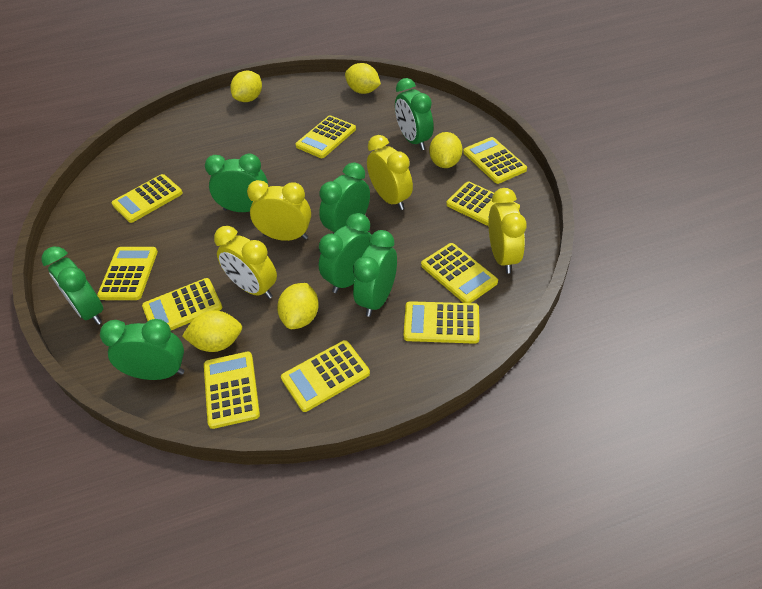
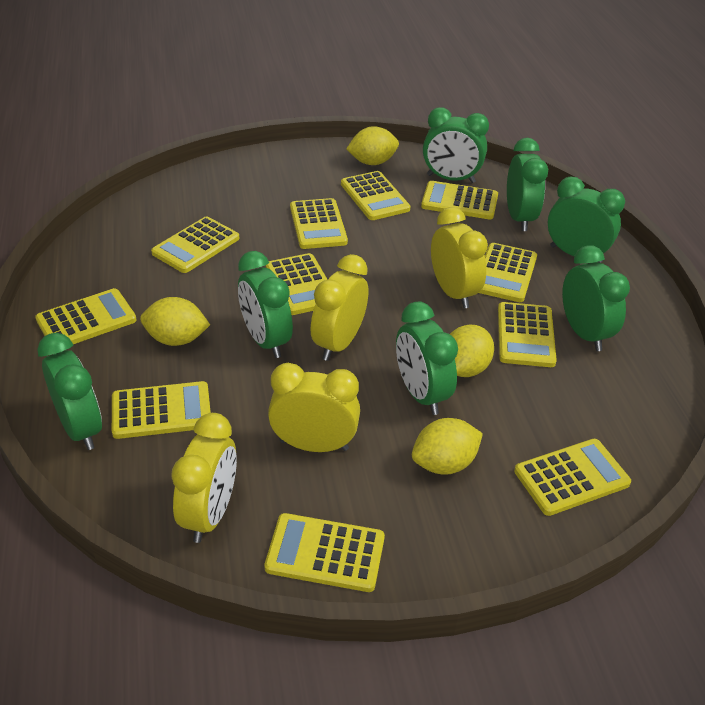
yellow calculator: [97,247,158,300] [112,174,183,223] [142,278,222,330] [204,352,260,429] [281,340,370,412] [296,115,356,158] [404,301,480,344] [421,243,498,303] [446,182,520,226] [463,137,527,184] = 10 -> [35,288,137,344] [112,381,211,439] [151,216,239,273] [264,513,385,592] [266,253,328,315] [290,198,348,249] [341,171,411,220] [421,181,498,219] [479,243,537,302] [498,302,557,367] [514,439,631,516] = 11
yellow lemon: [182,310,242,352] [230,71,262,102] [277,283,319,329] [345,63,381,94] [429,132,463,168] = 5 -> [140,297,210,346] [346,126,399,165] [412,418,483,475] [450,325,494,377] = 4

